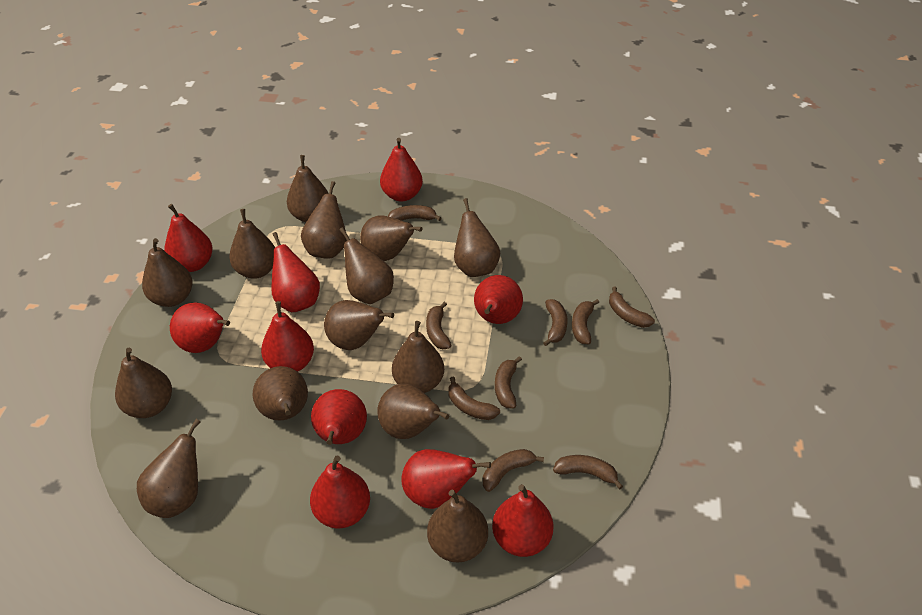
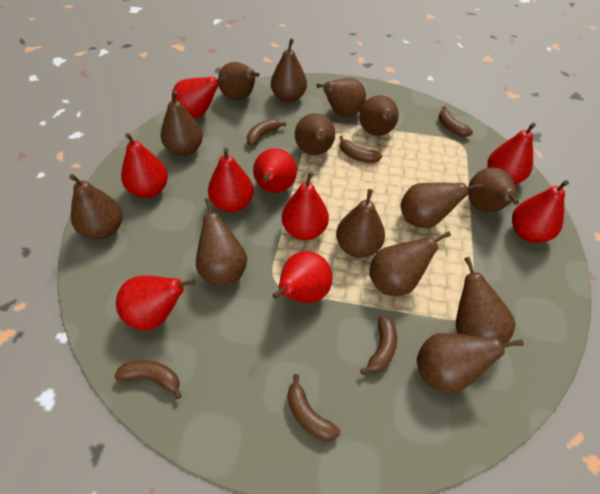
brown banana: [388,205,441,221] [426,302,452,349] [448,376,500,420] [483,449,544,492] [495,356,522,408] [543,299,568,346] [553,455,623,489] [572,299,599,344] [609,286,655,328] = 9 -> [114,360,182,399] [247,119,286,146] [288,374,340,441] [339,136,382,163] [360,315,397,375] [439,106,473,137] = 6
red pear: [164,204,213,272] [170,302,230,353] [261,301,314,372] [271,232,320,312] [310,455,370,528] [311,389,367,445] [380,138,423,202] [401,449,491,509] [474,275,523,324] [492,484,554,557] = 10 -> [116,275,196,330] [121,133,168,198] [172,76,227,118] [208,148,254,212] [253,148,297,193] [272,251,332,303] [282,172,329,240] [487,123,536,184] [512,180,569,243] = 9

